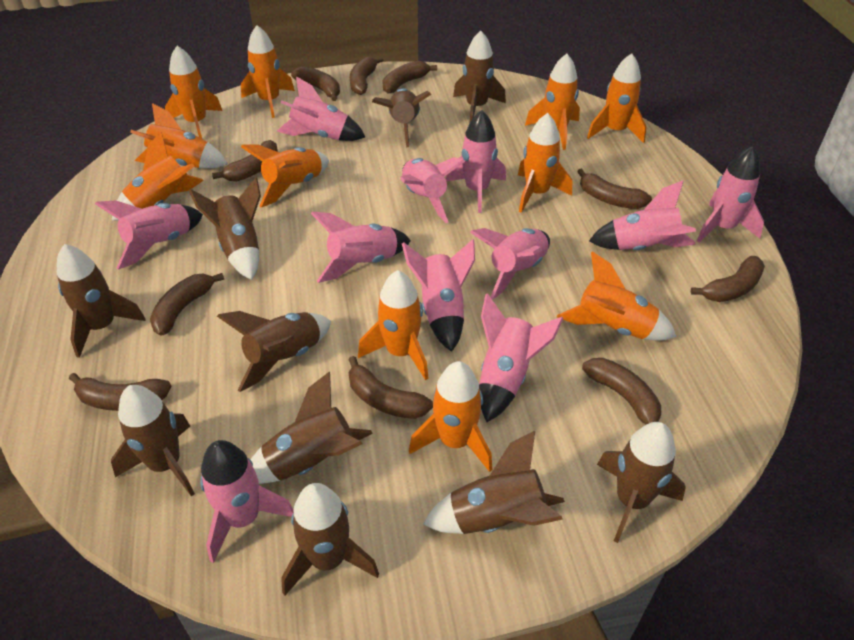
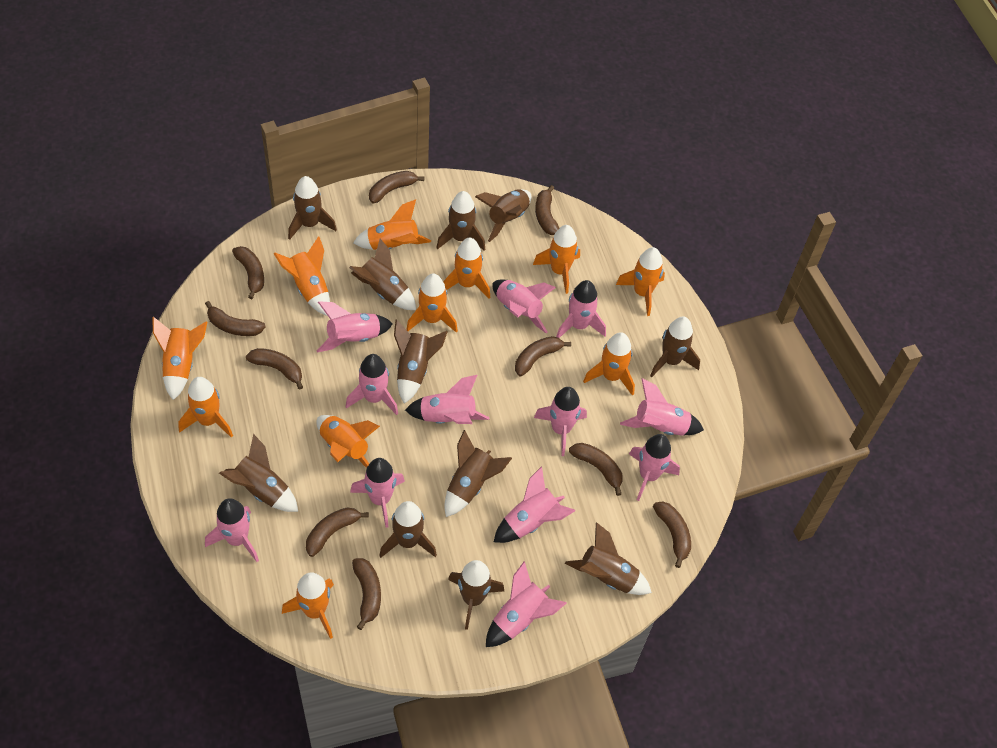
brown rocket: [57,244,146,358] [111,385,195,497] [189,178,261,280] [217,311,331,392] [250,371,373,484] [281,483,379,595] [372,88,431,147] [423,431,565,534] [453,31,506,124] [597,422,686,543] = 10 -> [219,434,298,512] [288,176,337,240] [349,239,416,310] [379,501,437,558] [394,319,448,404] [436,191,485,251] [444,430,512,517] [448,560,504,630] [475,189,532,242] [565,522,652,595] [650,317,700,377] = 11
pink rocket: [95,201,203,270] [200,440,294,563] [277,76,365,141] [311,212,411,283] [400,157,465,223] [402,239,475,352] [446,110,506,213] [470,228,550,300] [479,293,564,422] [589,180,696,250] [697,146,764,243] = 11 -> [205,498,259,562] [317,301,393,352] [345,354,398,415] [350,458,405,528] [405,375,489,424] [486,562,567,647] [492,279,556,333] [494,466,575,543] [534,387,587,456] [556,280,606,338] [620,378,704,436] [629,434,680,501] = 12

